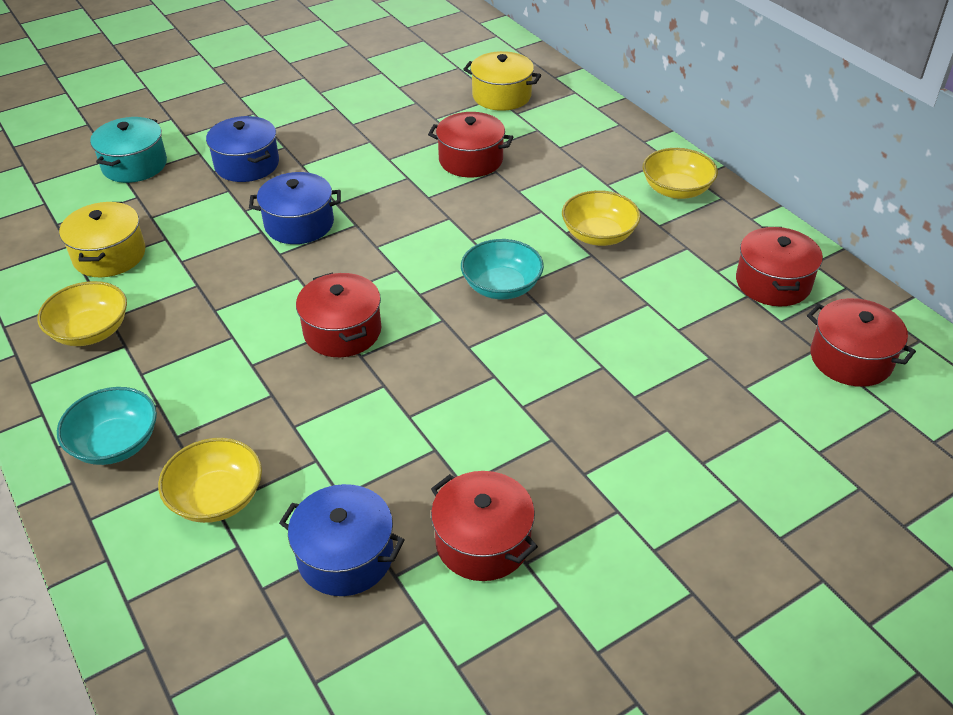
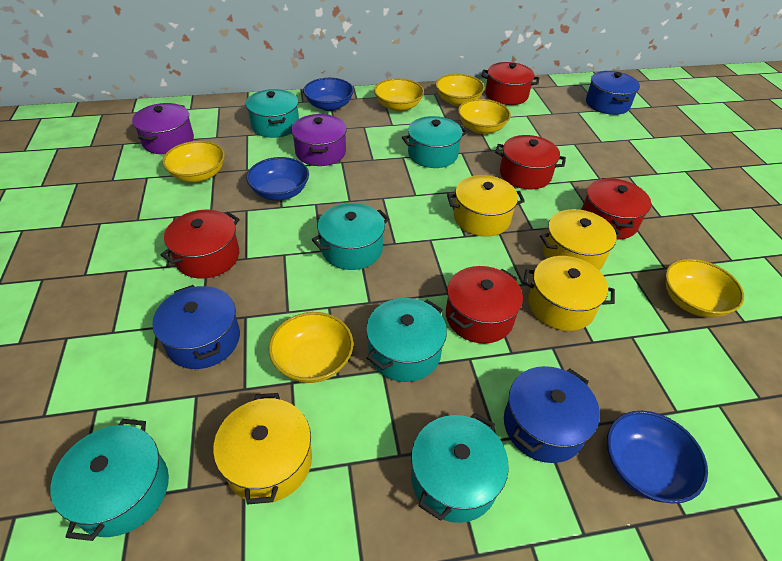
blue bowl: none = 0 -> [246,157,309,200] [303,78,354,111] [607,411,708,504] = 3
purple pot: none = 0 -> [132,103,194,154] [291,114,347,166] = 2
turquoise bowl: [57,387,157,465] [461,239,544,299] = 2 -> none = 0
turquoise pot: [90,117,167,183] = 1 -> [50,419,169,541] [246,89,299,138] [312,203,389,270] [366,298,447,382] [402,116,467,168] [411,412,509,523] = 6
yellow bowl: [37,281,127,346] [158,438,262,523] [562,190,641,246] [643,148,718,199] = 4 -> [162,141,225,182] [269,312,353,383] [374,78,424,112] [436,74,485,106] [458,99,511,134] [665,259,744,318] = 6
yellow pot: [59,202,146,277] [463,51,541,111] = 2 -> [213,393,312,505] [447,175,525,237] [523,256,615,331] [540,209,621,270] = 4

